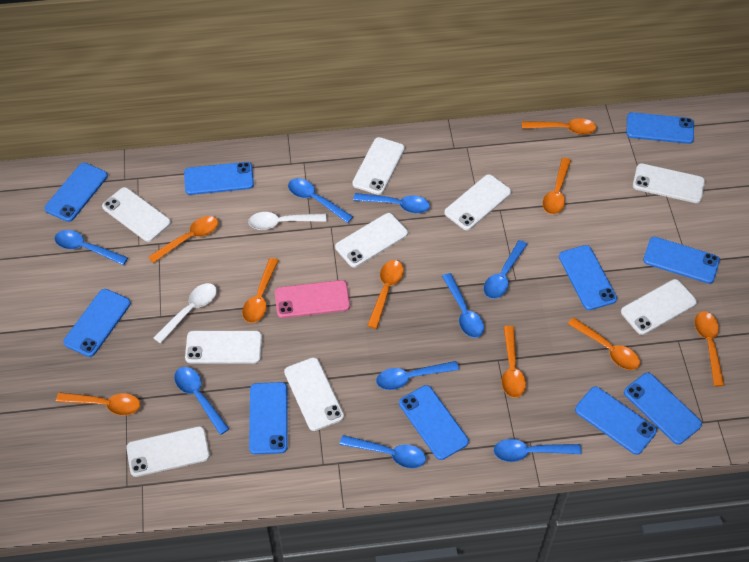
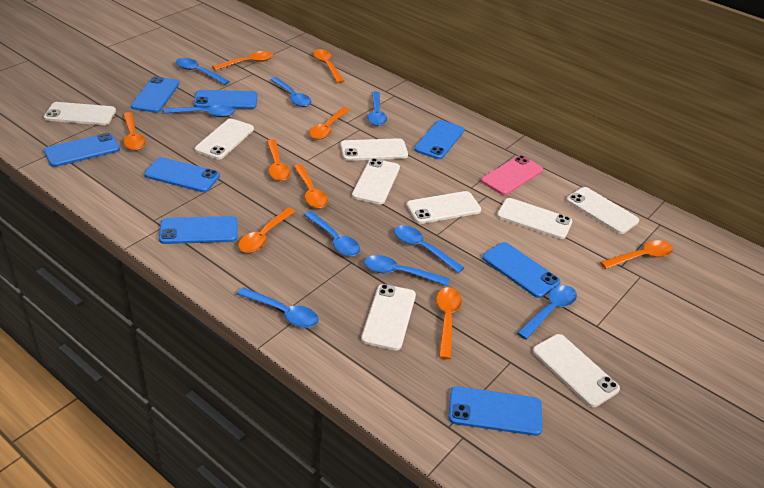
blue phone: [44,163,108,222] [63,289,131,357] [184,162,254,195] [249,382,288,454] [399,385,469,460] [559,245,617,310] [575,387,657,455] [624,373,702,445] [627,112,694,144] [643,237,720,284] = 10 -> [44,133,120,167] [131,76,179,113] [144,157,220,192] [159,216,238,244] [194,90,257,109] [414,120,464,159] [448,386,543,436] [482,242,560,298] = 8
white spoon: [153,283,217,344] [248,212,327,230] = 2 -> none = 0

